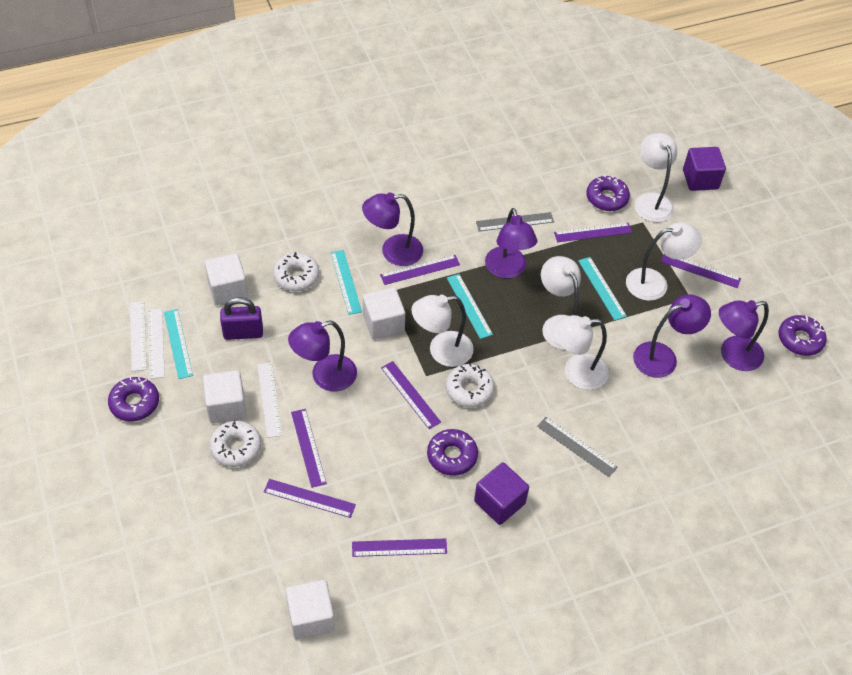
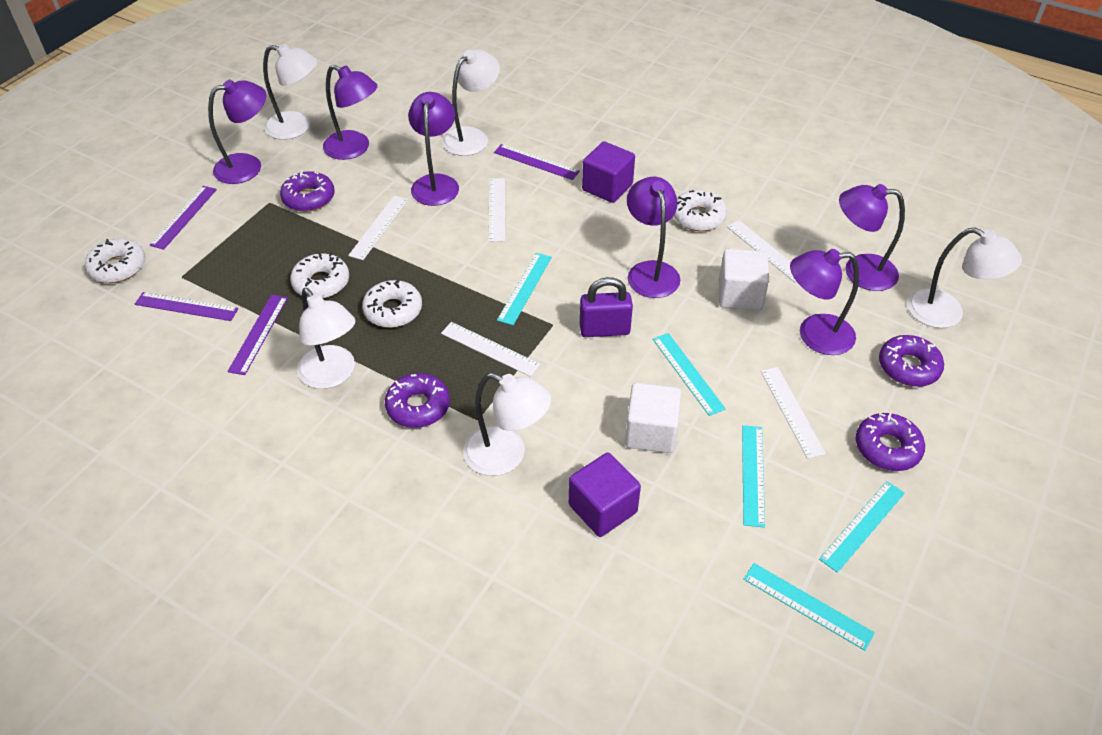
grey ruler: [476,212,554,231] [537,417,618,477] = 2 -> none = 0
purple lamp: [288,321,357,392] [362,193,423,266] [485,208,537,279] [633,294,711,378] [719,300,769,371] = 5 -> [208,80,266,184] [323,65,378,160] [408,92,459,206] [627,177,680,298] [790,249,859,355] [839,184,905,291] = 6
purple ruler: [264,479,356,518] [291,409,327,488] [352,538,447,557] [380,255,460,285] [381,361,441,429] [554,223,632,242] [661,254,741,288] = 7 -> [135,292,238,321] [150,186,217,250] [227,295,288,375] [494,144,580,180] = 4
turquoise ruler: [164,309,193,379] [331,250,362,315] [447,274,493,339] [578,257,627,321] = 4 -> [497,253,552,325] [653,333,726,416] [742,425,765,528] [744,563,875,651] [819,481,905,573] = 5
white cube: [203,370,246,423] [205,254,248,305] [286,580,335,640] [363,287,405,340] = 4 -> [625,383,681,453] [719,249,769,310] = 2
white donut: [210,420,261,467] [273,252,319,291] [446,363,495,407] = 3 -> [85,238,145,283] [290,253,349,298] [362,279,422,328] [674,190,727,231] = 4
white ruler: [130,301,147,371] [148,308,165,379] [257,363,282,438] = 3 -> [348,196,408,260] [441,322,541,377] [488,178,505,242] [727,220,796,282] [761,367,826,459] = 5

